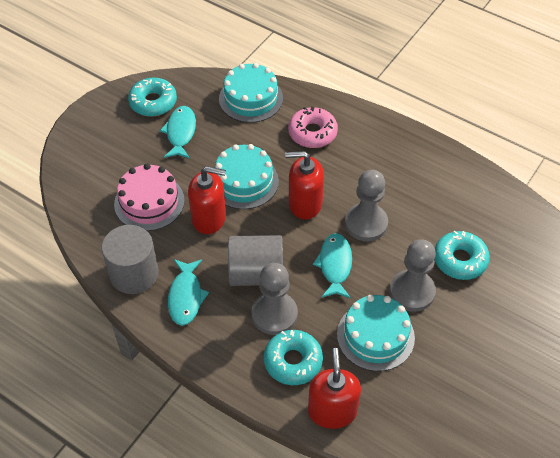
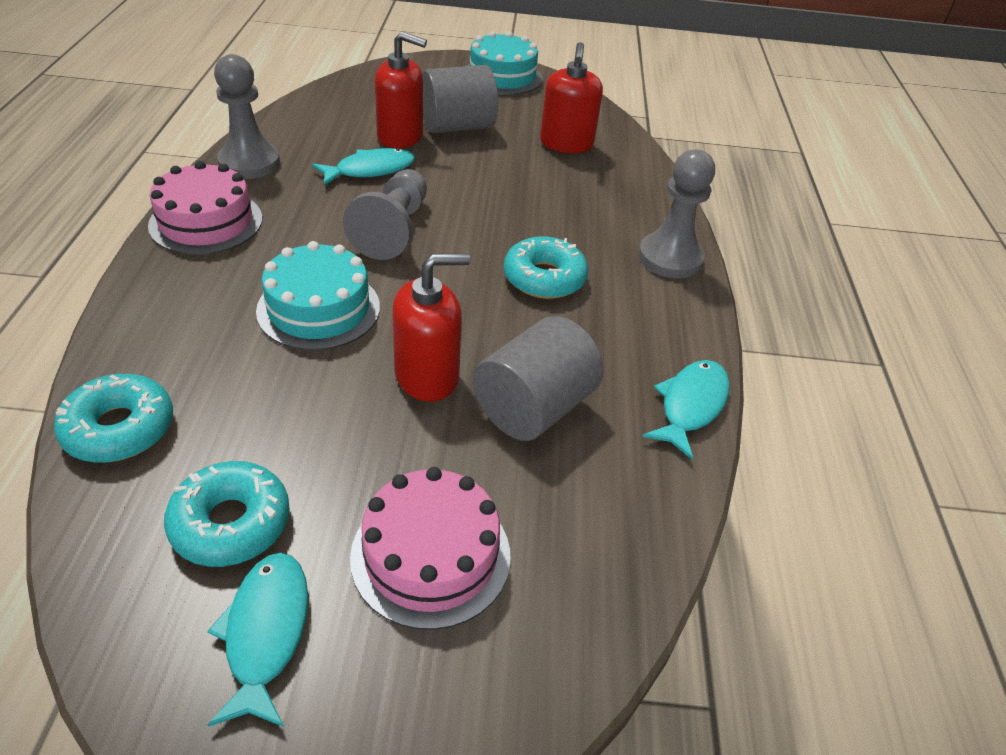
pink cake: [114,164,185,231] = 1 -> [148,161,262,255] [350,467,510,630] = 2
pink donut: [288,106,338,148] = 1 -> none = 0
turquoise cake: [215,144,279,209] [219,63,283,123] [337,295,415,371] = 3 -> [256,241,380,350] [467,31,543,95] = 2

